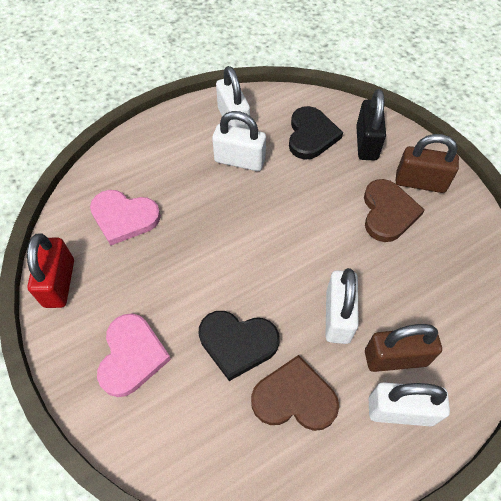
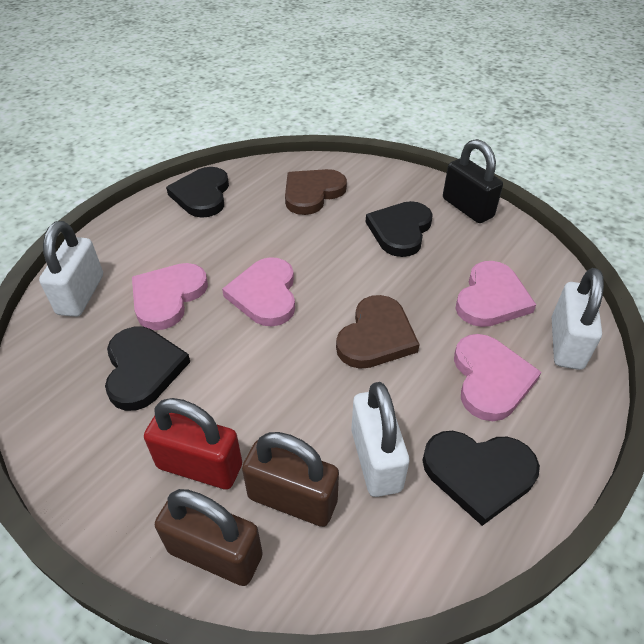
black heart: [199,311,279,381] [289,106,343,160] = 2 -> [105,327,190,411] [166,167,229,218] [366,201,433,257] [422,431,540,526] = 4
pink heart: [90,190,161,246] [97,314,171,397] = 2 -> [132,263,208,330] [222,257,295,327] [454,334,542,421] [455,261,536,327] = 4
white padlock: [212,111,266,171] [216,66,250,129] [325,268,359,344] [369,382,450,427] = 4 -> [39,221,103,317] [351,382,409,497] [552,268,604,370] = 3

